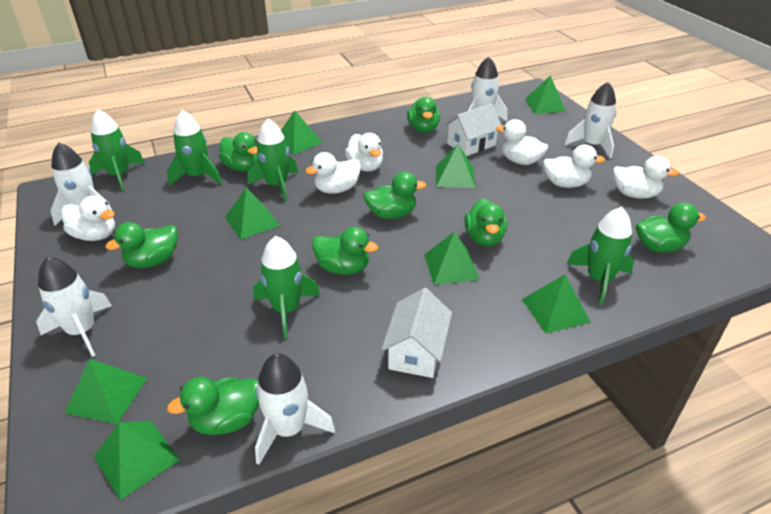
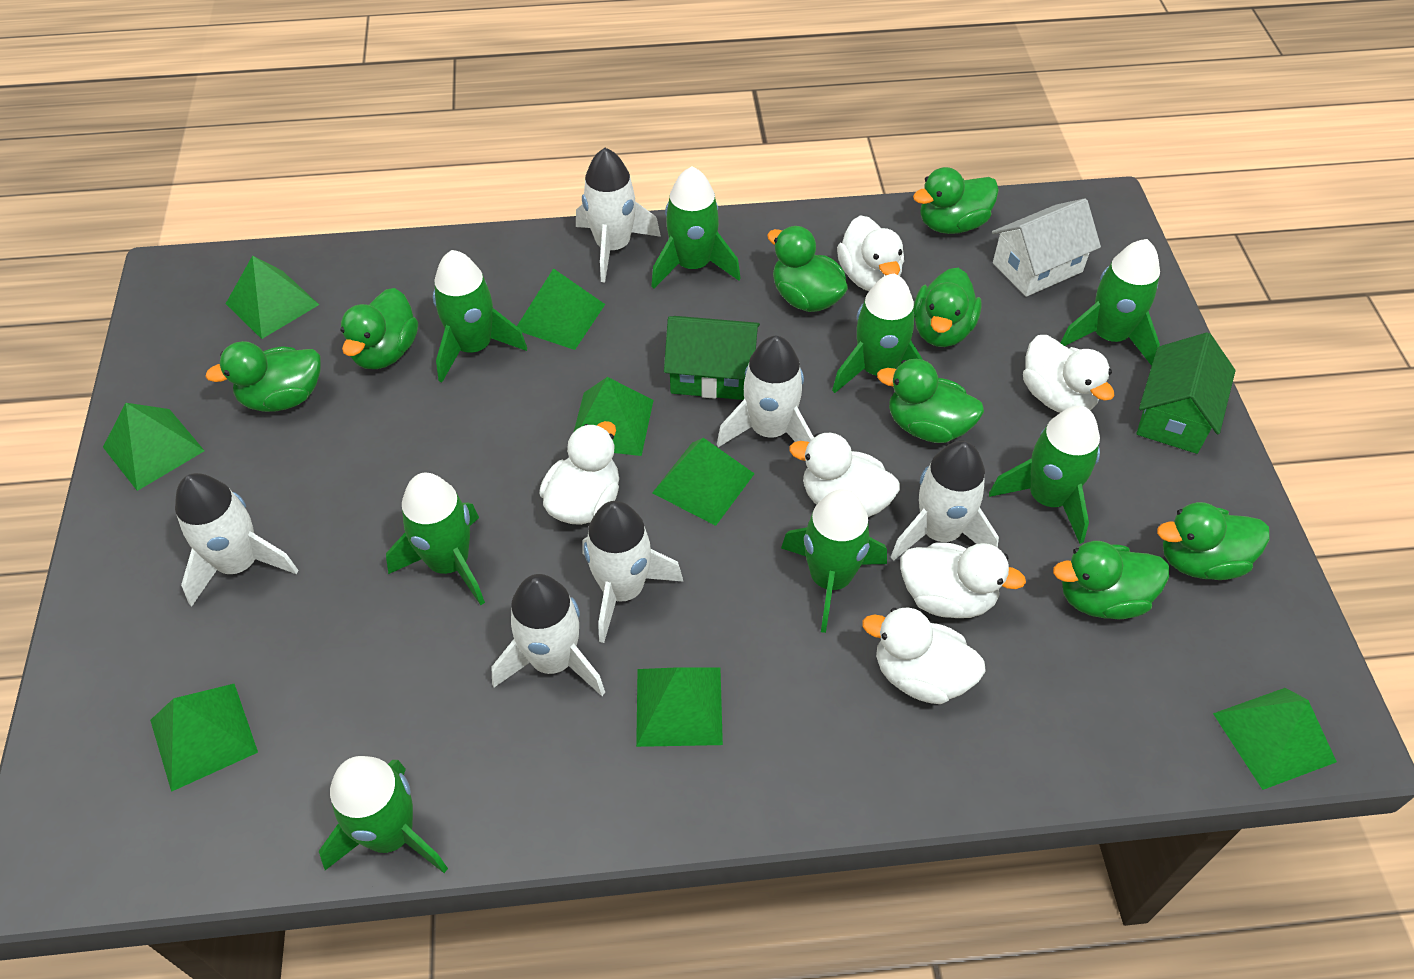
green house: none = 0 -> [664,316,760,400] [1137,332,1236,454] = 2
green rocket: [89,109,145,191] [167,110,222,186] [248,119,298,202] [253,236,320,339] [567,207,634,305] = 5 -> [319,756,448,873] [386,473,485,605] [433,250,527,382] [651,166,740,289] [781,489,887,633] [832,273,923,393] [989,406,1100,544] [1060,239,1160,366] = 8
white house: [381,288,452,378] [444,103,501,156] = 2 -> [992,198,1101,297] = 1
white rocket: [36,257,112,357] [50,143,115,226] [255,353,335,465] [468,57,507,121] [564,82,616,159] = 5 -> [175,473,298,606] [492,574,605,696] [576,148,661,282] [582,501,684,643] [717,336,814,447] [891,441,999,561] = 6

